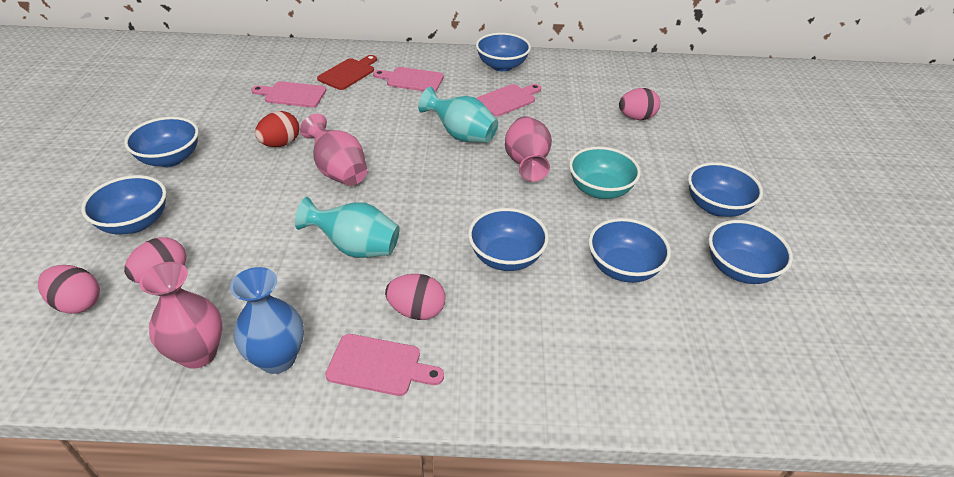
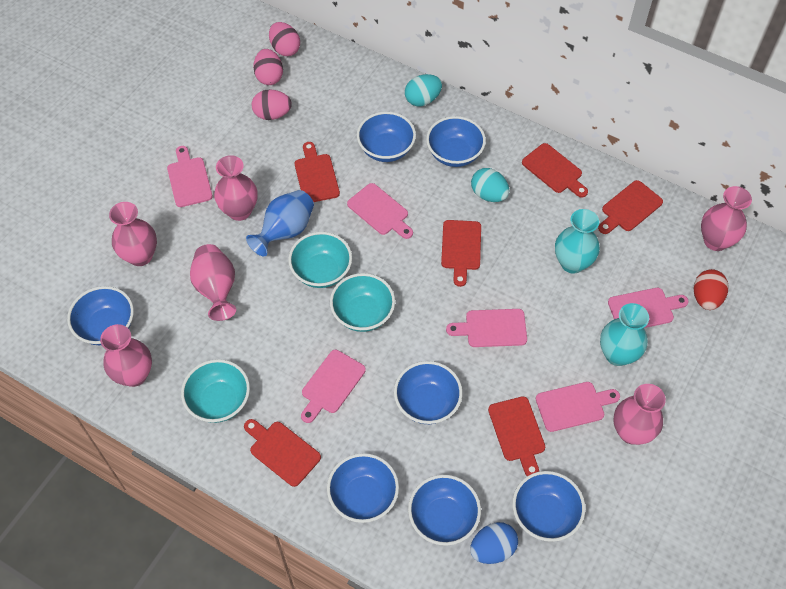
blue egg: none = 0 -> [470,522,518,564] = 1
pink cutting board: [251,81,326,108] [325,334,444,396] [373,67,444,92] [476,84,541,117] = 4 -> [167,146,213,207] [301,350,366,423] [347,183,413,239] [446,309,527,347] [536,382,620,432] [608,288,689,328] = 6
pink egg: [38,265,100,314] [124,237,186,284] [385,274,446,320] [619,88,660,120] = 4 -> [252,89,292,120] [253,49,283,85] [269,22,300,56] = 3
pink vase: [139,262,223,369] [300,114,367,186] [505,116,552,182] = 3 -> [100,324,152,387] [109,202,157,266] [190,244,236,321] [214,155,258,221] [613,384,666,445] [701,186,752,251] = 6
red cutting board: [317,55,377,90] = 1 -> [244,419,321,487] [295,142,340,202] [441,220,481,287] [488,396,545,476] [522,143,588,198] [598,180,663,234] = 6
turquoise bowl: [569,147,641,199] = 1 -> [181,359,250,423] [288,232,352,288] [330,273,395,332] = 3
turquoise egg: none = 0 -> [405,74,442,107] [471,168,509,202] = 2

